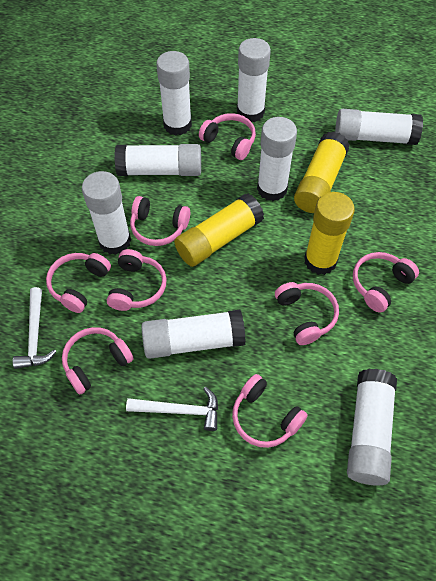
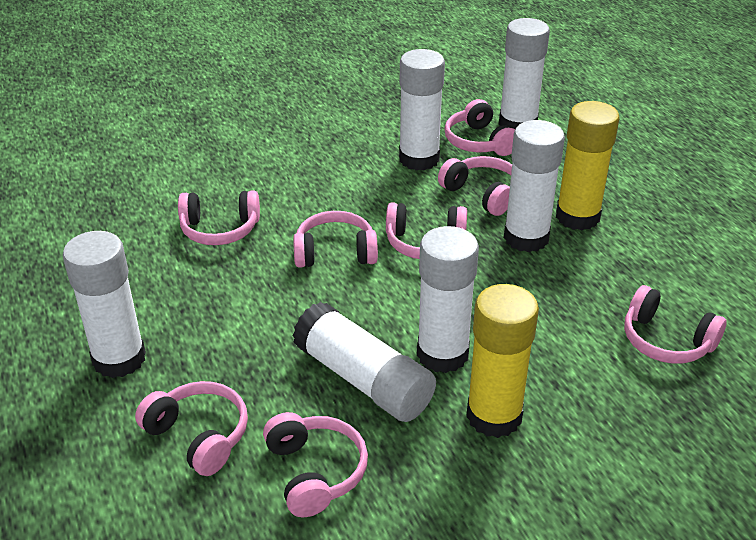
white glue stick: [82,171,131,255] [115,144,201,176] [142,310,246,359] [156,51,192,136] [237,38,271,122] [257,117,297,201] [335,109,423,145] [347,369,397,486] = 8 -> [63,231,146,378] [292,302,436,422] [399,49,445,170] [417,226,479,373] [499,18,550,129] [504,120,565,252] = 6
white hammer: [13,287,57,369] [126,387,218,431] = 2 -> none = 0
yellow glue stick: [174,194,264,267] [294,132,350,213] [304,192,355,275] = 3 -> [466,284,539,438] [556,101,620,230] = 2

